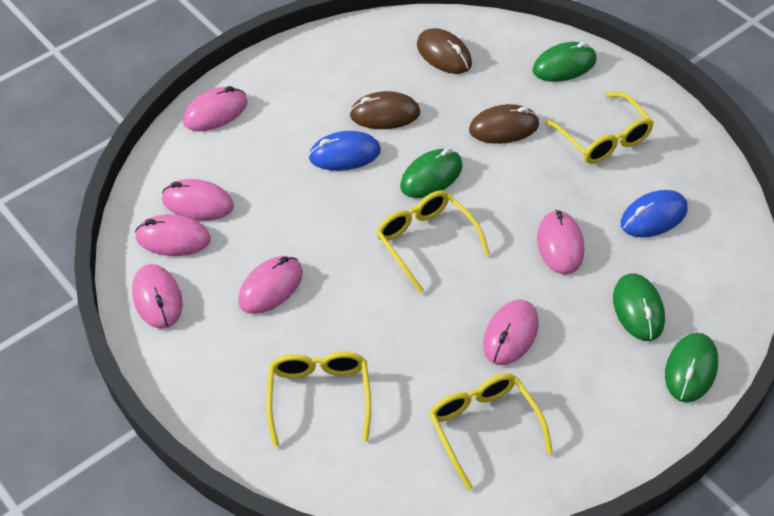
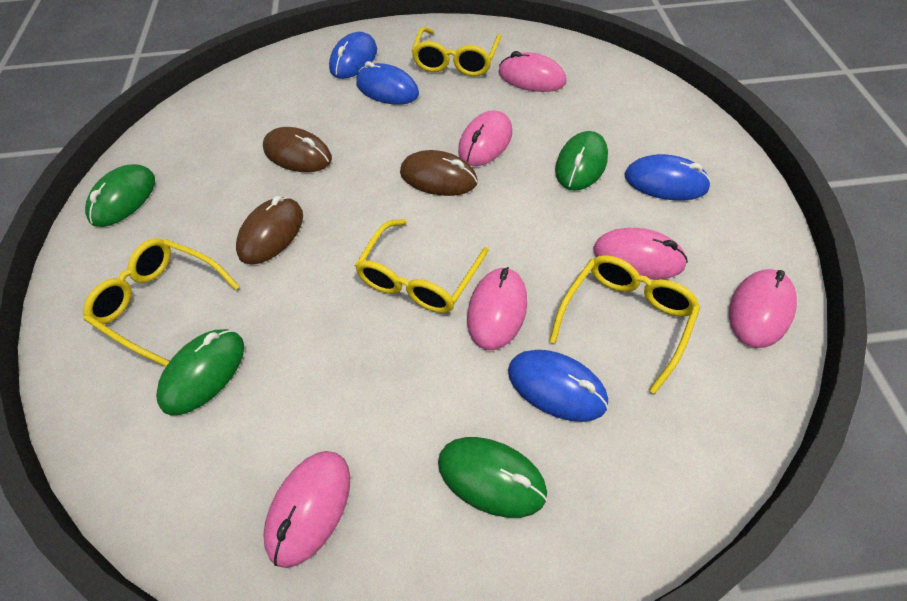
blue mouse: [309,131,381,171] [621,190,688,238] = 2 -> [329,32,377,79] [356,61,419,105] [508,350,608,422] [624,154,711,201] = 4
pink mouse: [132,264,182,329] [135,214,211,256] [162,179,234,221] [183,86,247,131] [238,256,303,314] [483,299,539,365] [537,210,584,275] = 7 -> [263,451,350,568] [458,110,512,166] [467,267,527,350] [499,51,566,92] [593,228,688,280] [729,269,797,348] = 6

